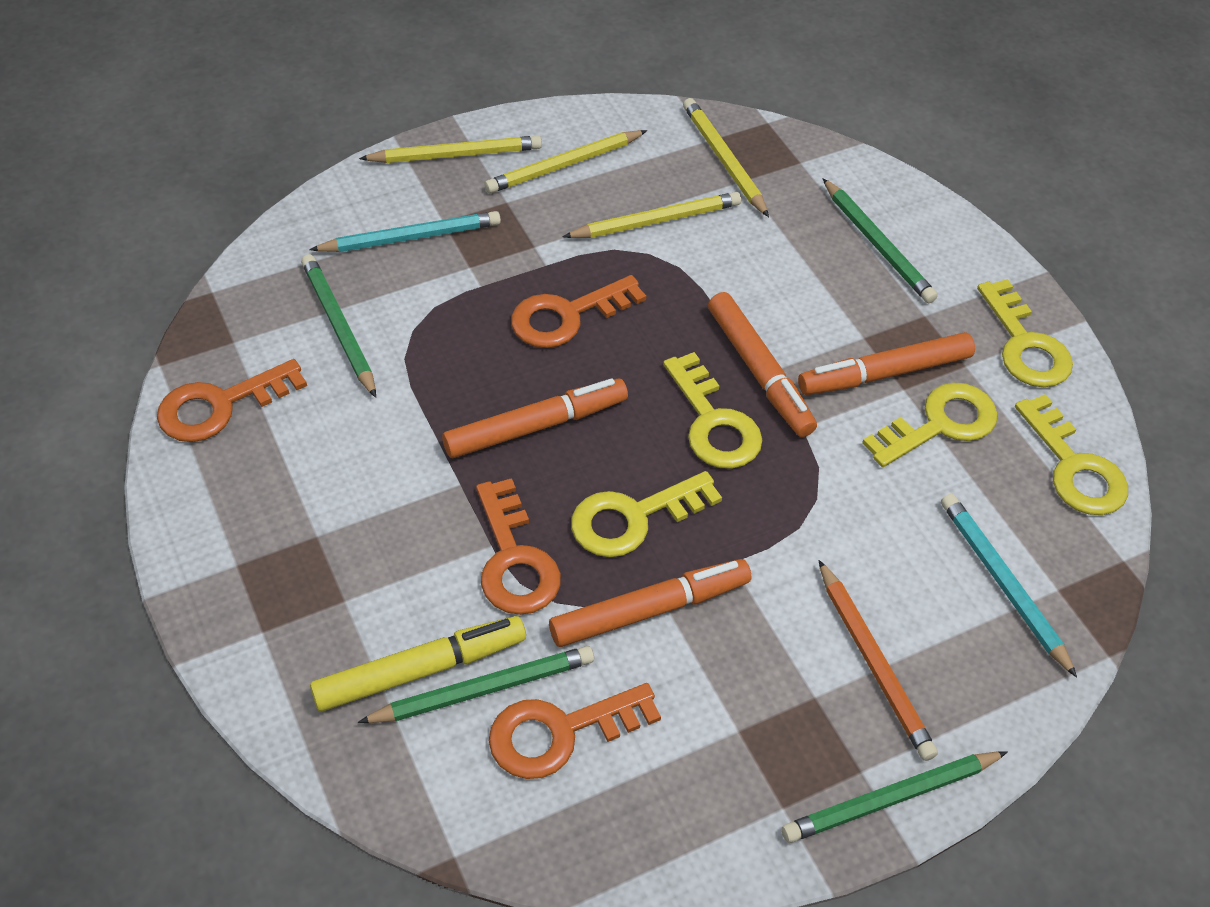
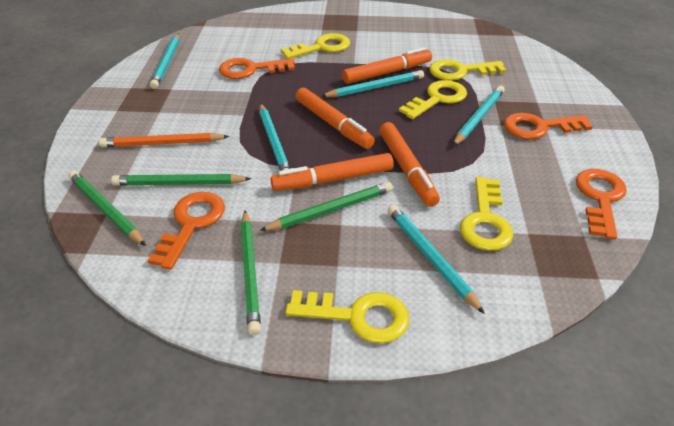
turquoise pencil: [309,211,501,252] [941,494,1077,678] = 2 -> [150,33,179,89] [259,103,290,171] [321,70,424,97] [388,205,485,314] [453,86,505,146] = 5
yellow marker: [310,616,526,712] = 1 -> none = 0
yellow pencil: [359,136,542,163] [484,130,647,193] [563,192,741,238] [683,98,769,217] = 4 -> none = 0

